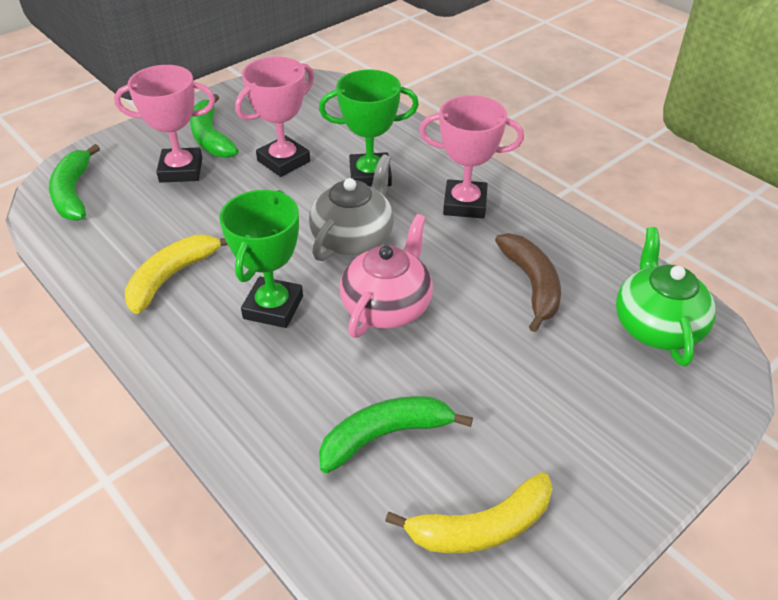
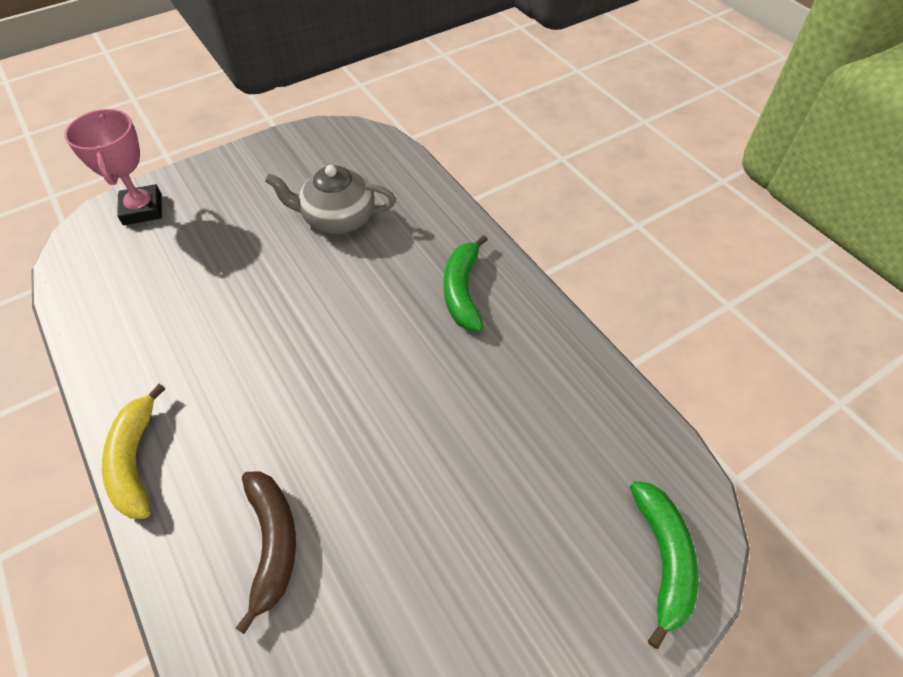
green banana: [49,144,100,221] [190,94,239,158] [319,396,473,473] = 3 -> [444,235,488,332] [630,481,698,649] = 2
green teapot: [616,227,716,366] = 1 -> none = 0
green trophy: [219,190,303,328] [319,70,419,187] = 2 -> none = 0
pink teapot: [340,214,433,338] = 1 -> none = 0
pink trophy: [114,65,215,183] [235,57,314,177] [419,95,524,218] = 3 -> [65,109,162,225] = 1
yellow banana: [125,235,228,314] [385,472,553,553] = 2 -> [102,384,165,519] = 1

